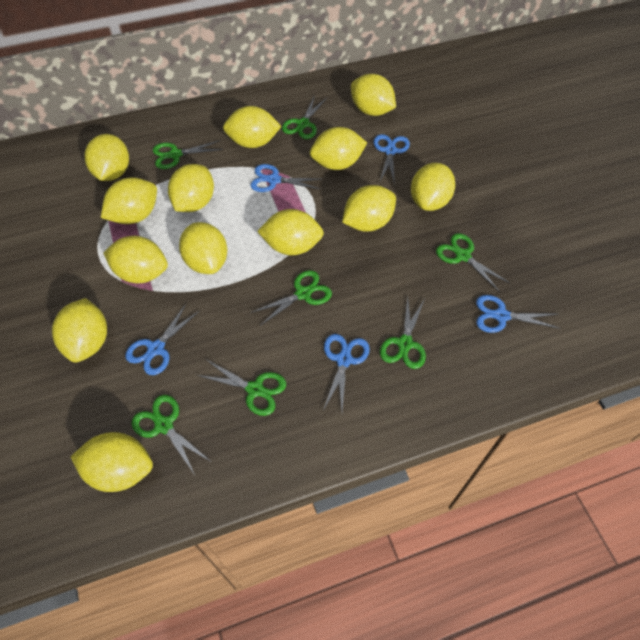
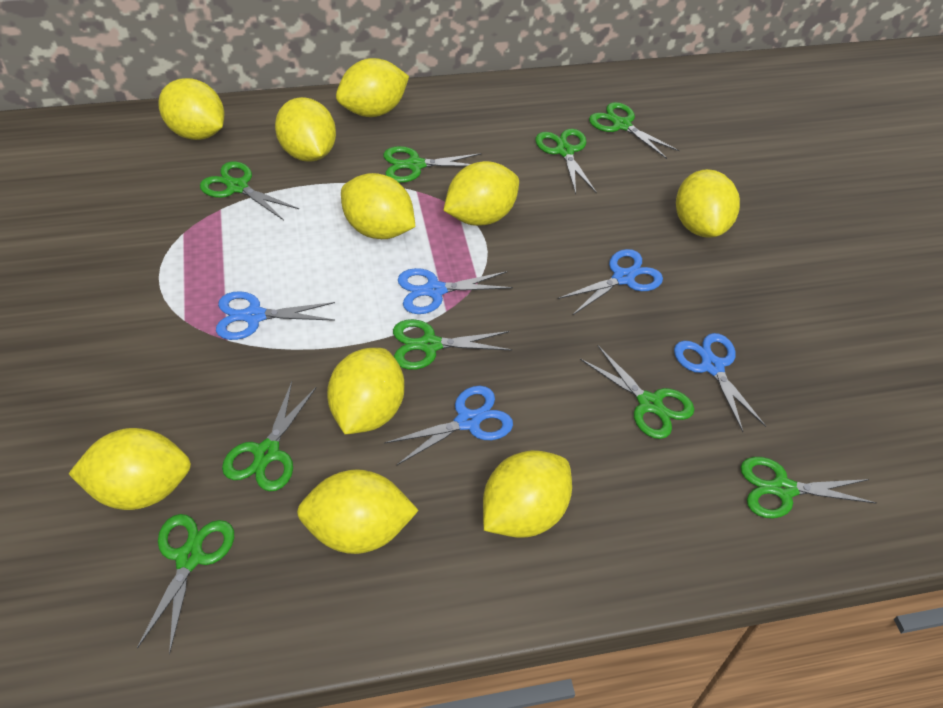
green scissors: [132,395,211,475] [153,140,223,169] [197,360,286,416] [251,270,332,326] [282,95,327,139] [380,296,426,369] [436,233,511,292] = 7 -> [137,514,234,655] [200,161,299,220] [222,382,317,491] [383,146,482,183] [393,319,512,370] [535,129,597,194] [580,345,694,439] [589,102,680,159] [740,457,877,518] = 9
yellow lemon: [52,298,107,362] [71,432,153,492] [85,134,129,181] [101,177,157,224] [103,236,168,283] [168,164,214,212] [179,222,227,274] [223,106,282,148] [257,209,324,255] [310,127,367,170] [342,185,396,232] [351,74,396,116] [411,163,455,211] = 13 -> [68,428,191,510] [159,78,224,140] [275,97,336,162] [297,469,419,554] [327,348,404,434] [336,58,409,117] [341,173,415,239] [443,161,519,226] [483,450,572,538] [676,169,740,238] = 10

